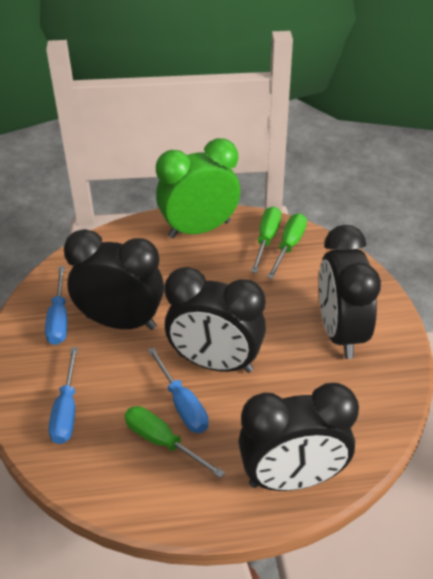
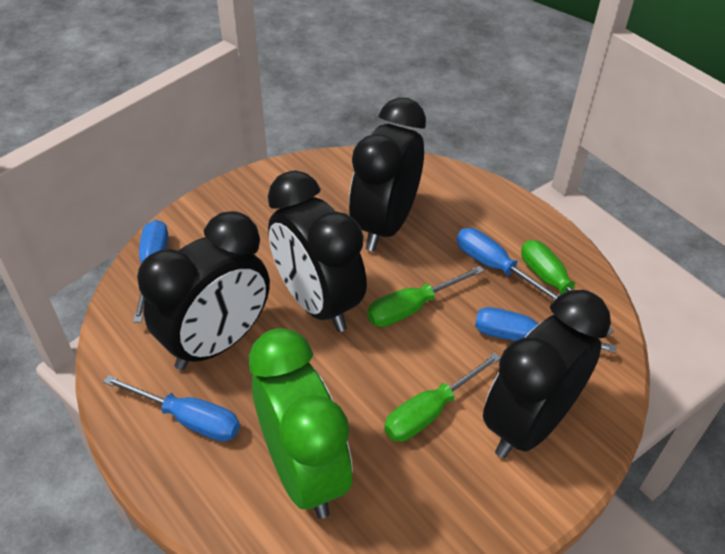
blue screwdriver: [45,266,67,345] [49,347,78,444] [148,347,209,433] = 3 -> [103,375,240,442] [133,220,168,323] [457,228,559,301] [475,307,616,353] = 4

